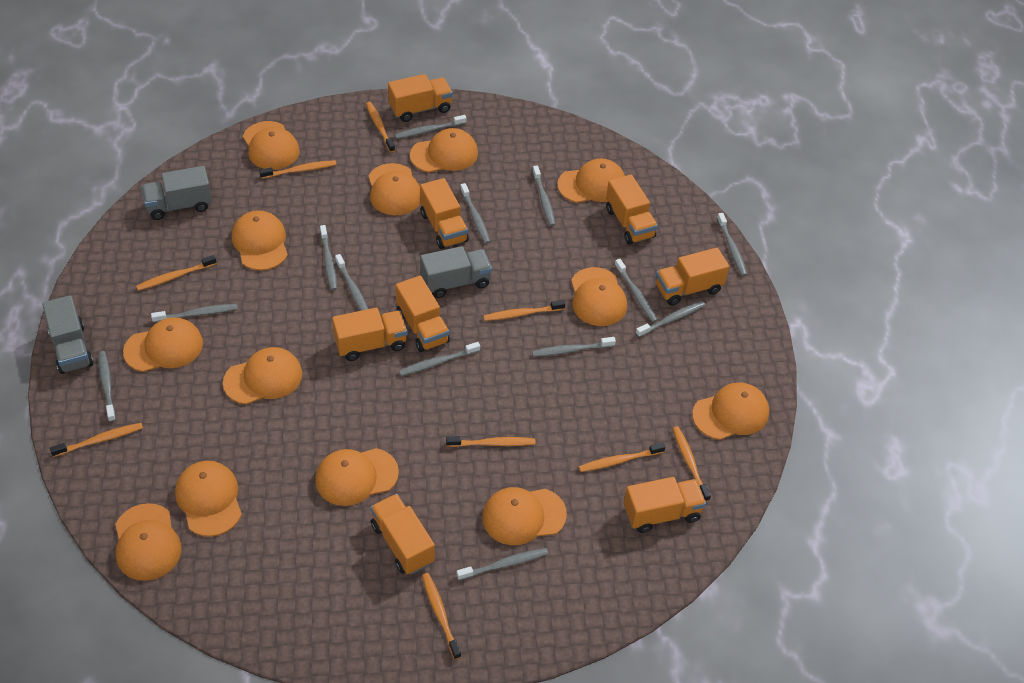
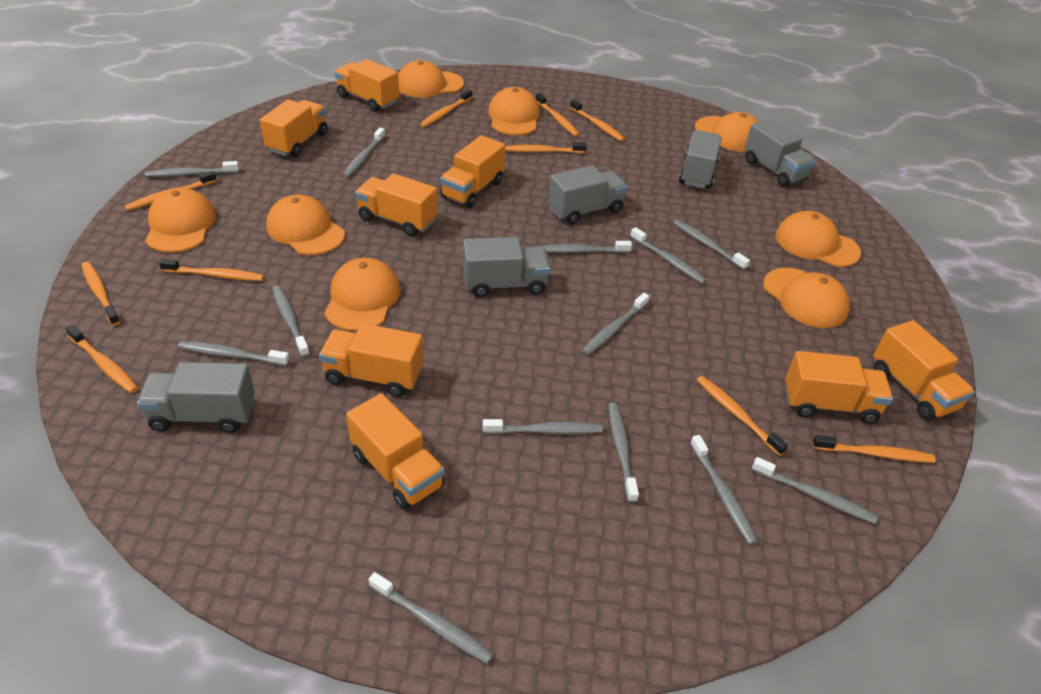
grey truck: [42,295,94,374] [141,166,212,220] [420,246,492,298] = 3 -> [137,362,255,433] [463,237,550,297] [548,165,628,224] [679,130,721,189] [745,119,816,187] = 5
orange cap: [115,503,182,581] [123,317,203,372] [175,461,242,537] [223,347,302,404] [232,210,288,271] [243,121,300,170] [315,448,399,506] [368,163,420,215] [410,128,478,173] [482,487,567,545] [557,158,625,203] [571,267,627,326] [692,382,769,440] = 13 -> [145,188,216,253] [266,195,345,255] [324,258,401,331] [398,60,464,98] [488,87,540,135] [695,112,759,152] [763,268,850,328] [775,211,861,267] = 8
orange toothbrush: [50,423,143,457] [136,255,217,291] [259,160,337,179] [366,102,395,153] [422,573,461,659] [446,436,536,447] [483,300,565,321] [579,443,665,472] [673,426,711,502] = 9 -> [66,325,138,393] [81,261,120,326] [124,171,217,211] [159,259,264,281] [420,89,472,127] [505,142,587,153] [536,93,580,137] [570,100,625,141] [697,376,788,456] [813,435,936,463] = 10

